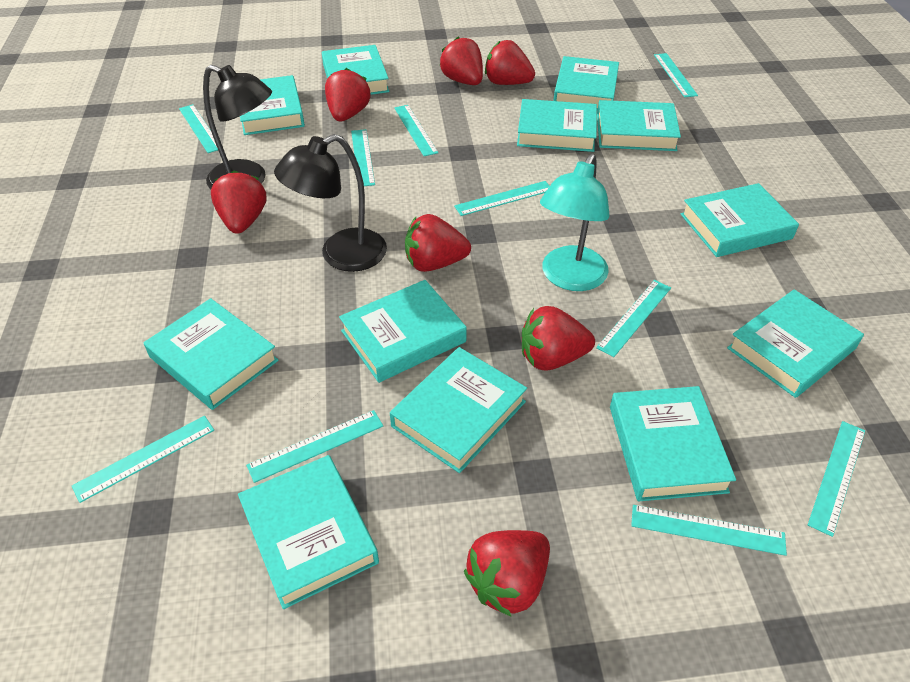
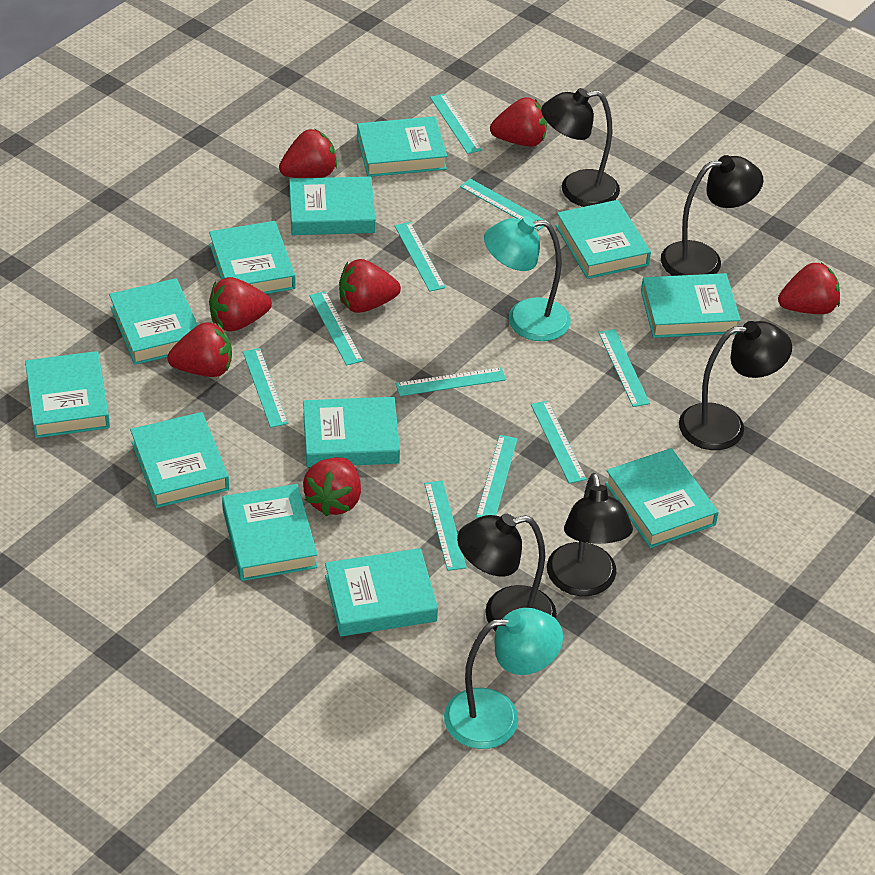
black lamp: [203,65,272,189] [274,134,387,272] = 2 -> [457,514,557,632] [541,88,620,207] [547,473,633,596] [661,155,763,276] [679,321,792,450] = 5
turquoise lamp: [540,154,610,291] = 1 -> [444,608,563,749] [484,216,571,341] = 2

